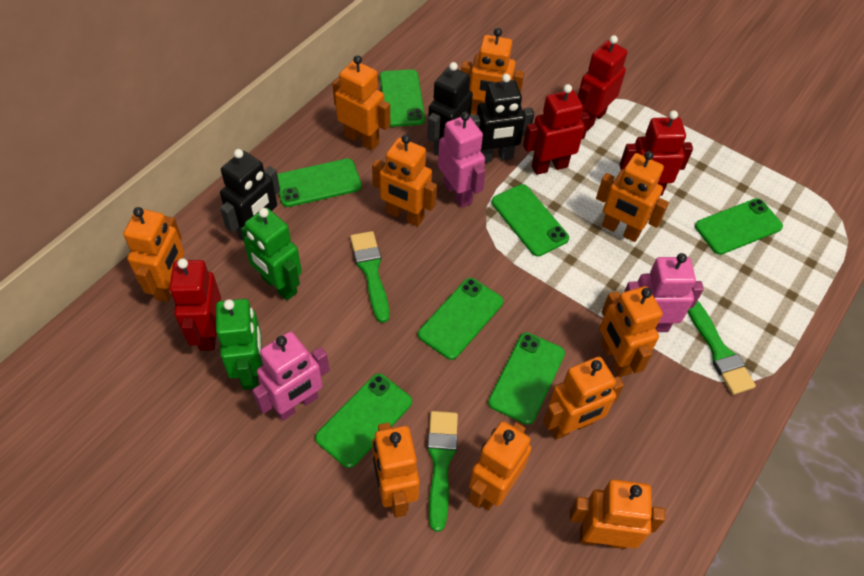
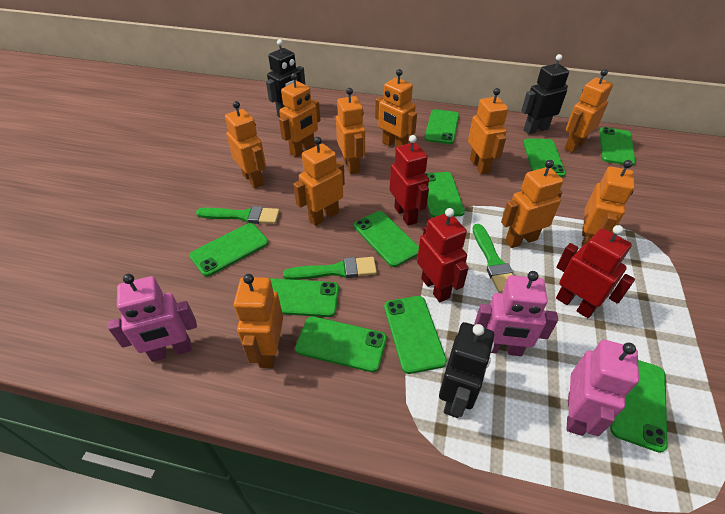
green phone: [277,159,362,207] [315,373,412,468] [380,69,425,127] [418,278,503,360] [488,333,565,424] [492,184,569,257] [695,198,783,255] = 7 -> [189,223,269,277] [269,278,339,317] [295,316,387,372] [354,211,419,267] [384,296,447,374] [425,109,459,144] [425,172,465,217] [523,138,566,177] [599,127,636,166] [610,360,667,453] = 10
green robot: [216,299,262,390] [241,208,302,300] = 2 -> none = 0
red robot: [169,258,221,351] [523,84,590,175] [578,35,628,131] [620,110,693,196] = 4 -> [390,135,429,226] [417,208,469,302] [556,225,635,318] = 3

